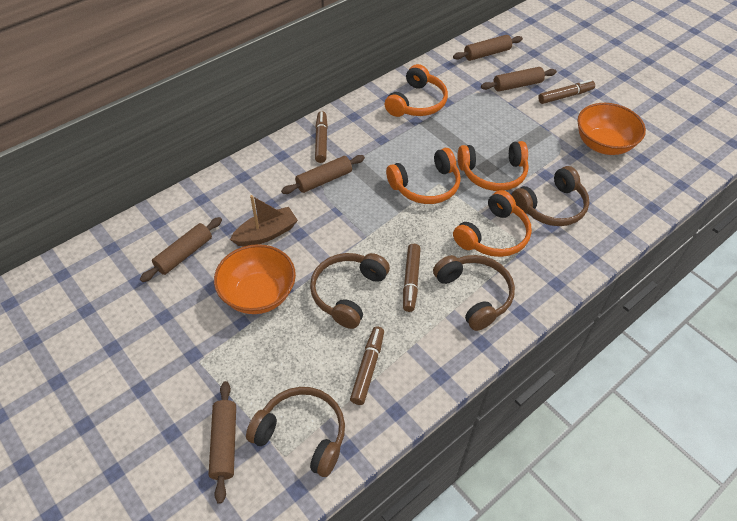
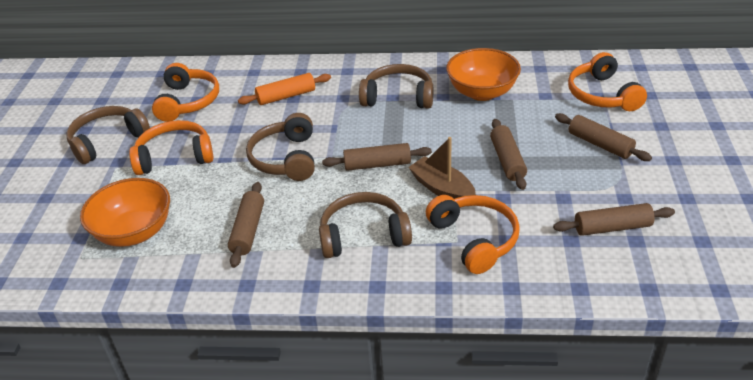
brown marker: [315,111,328,163] [350,326,384,405] [403,244,421,312] [538,80,595,104] = 4 -> none = 0
orange rolling pin: none = 0 -> [238,73,331,105] = 1

